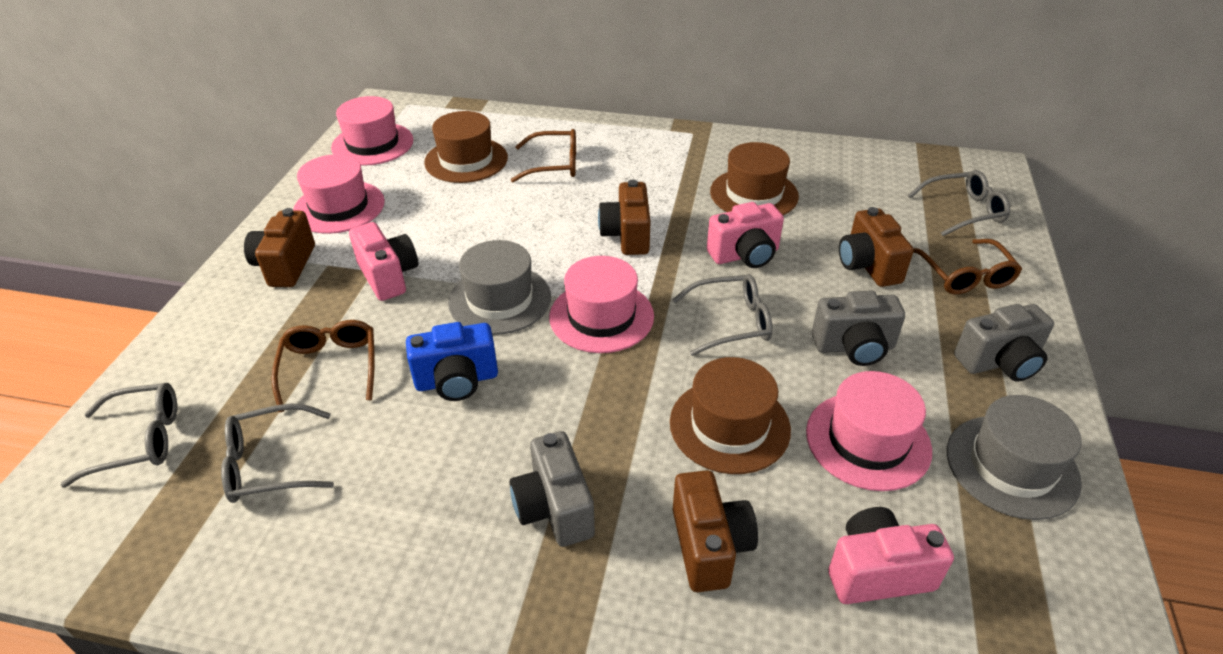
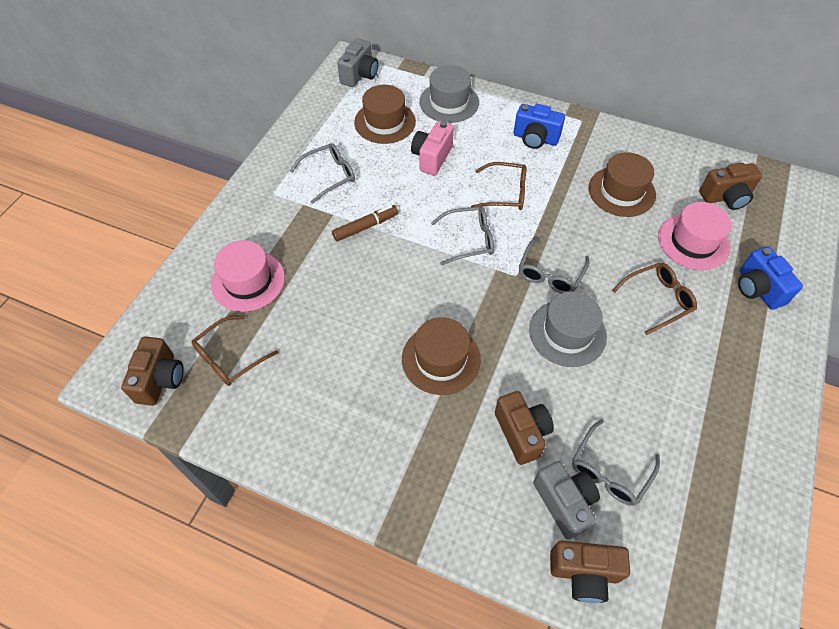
blue camera: [406,322,498,401] = 1 -> [514,104,565,149] [738,246,803,310] = 2
brown marker: none = 0 -> [332,205,398,242] = 1
grey camera: [510,431,595,547] [812,291,905,366] [954,304,1054,382] = 3 -> [337,38,379,87] [533,461,600,539] = 2
pink camera: [349,222,418,301] [707,202,784,268] [828,507,954,604] = 3 -> [411,121,454,175] = 1
pink hat: [293,154,385,234] [331,96,413,166] [549,256,654,353] [806,371,932,491] = 4 -> [211,240,285,312] [658,202,732,270] = 2

